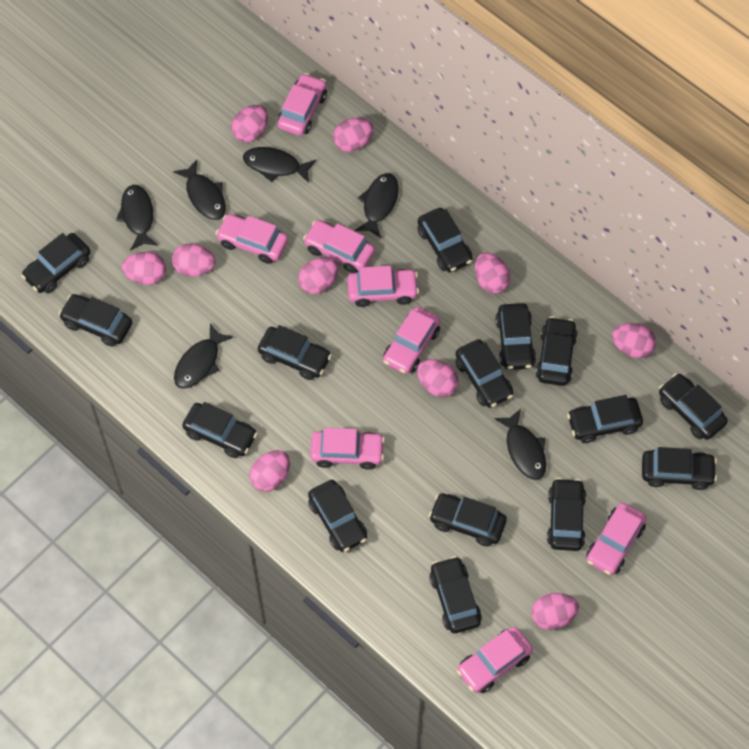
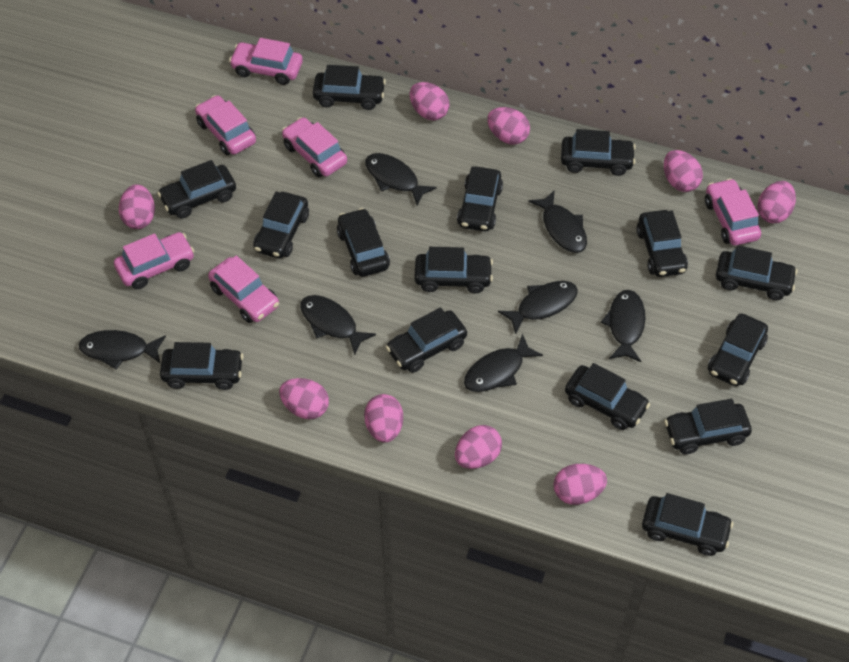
black fish: [116,185,158,251] [173,160,226,220] [174,323,233,389] [243,147,316,183] [355,173,399,238] [494,409,546,480] = 6 -> [79,330,166,369] [301,295,376,355] [365,153,437,206] [464,334,543,392] [498,281,578,334] [528,190,587,253] [601,290,645,362] = 7
pink car: [215,214,288,264] [277,73,327,136] [303,220,375,273] [310,428,385,470] [347,266,419,307] [383,307,440,374] [457,627,533,693] [586,503,646,575] = 8 -> [114,232,195,289] [195,95,256,155] [208,256,279,323] [229,38,303,85] [282,117,347,178] [705,178,761,245] = 6
pink egg: [122,252,166,285] [172,243,215,277] [231,105,268,142] [249,450,290,492] [298,257,339,294] [333,118,374,152] [417,359,459,397] [475,253,511,294] [531,593,579,630] [612,323,656,358] = 10 -> [119,184,155,229] [279,378,329,419] [364,394,403,442] [410,82,449,120] [455,425,502,469] [487,107,530,144] [554,464,607,505] [664,150,703,192] [757,181,796,223] = 9

